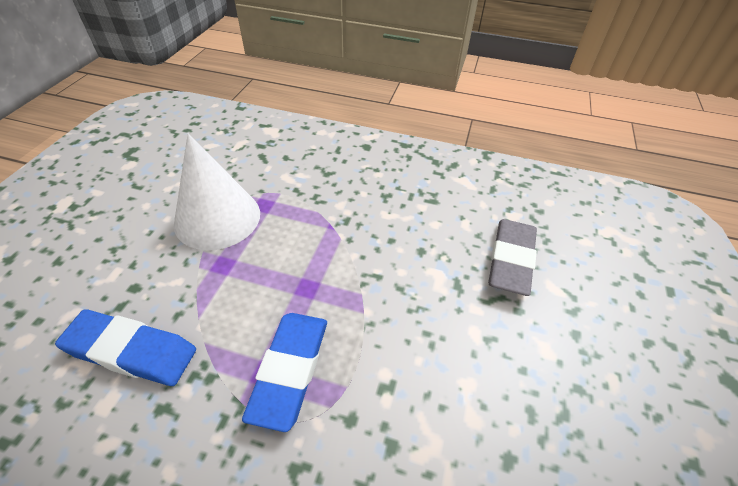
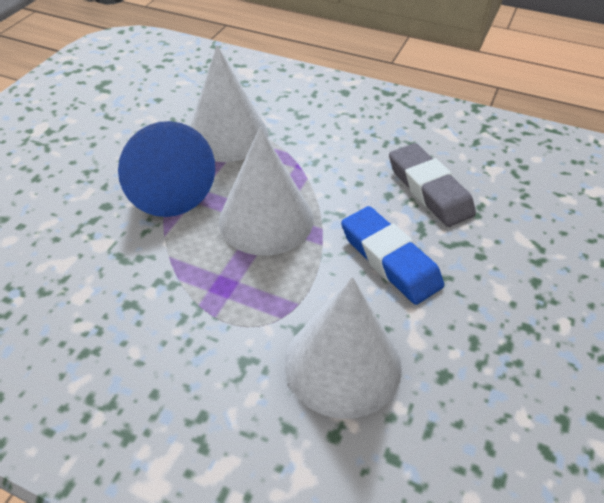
blue cone: none = 0 -> [118,121,215,217] = 1
blue eraser: [55,309,196,386] [242,313,327,432] = 2 -> [341,206,444,305] = 1
white cone: [174,133,260,250] = 1 -> [190,45,269,162] [219,127,314,256] [285,277,402,419] = 3

